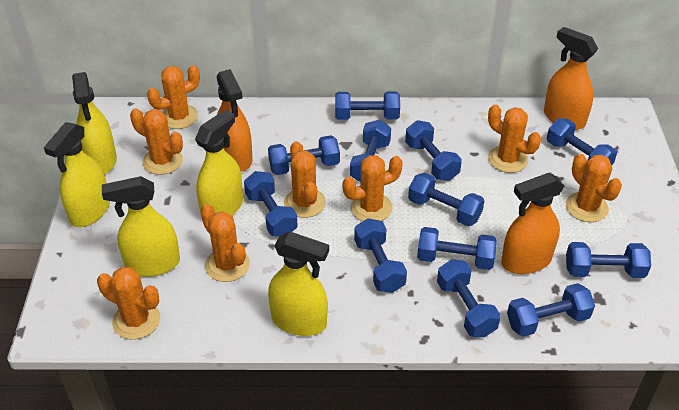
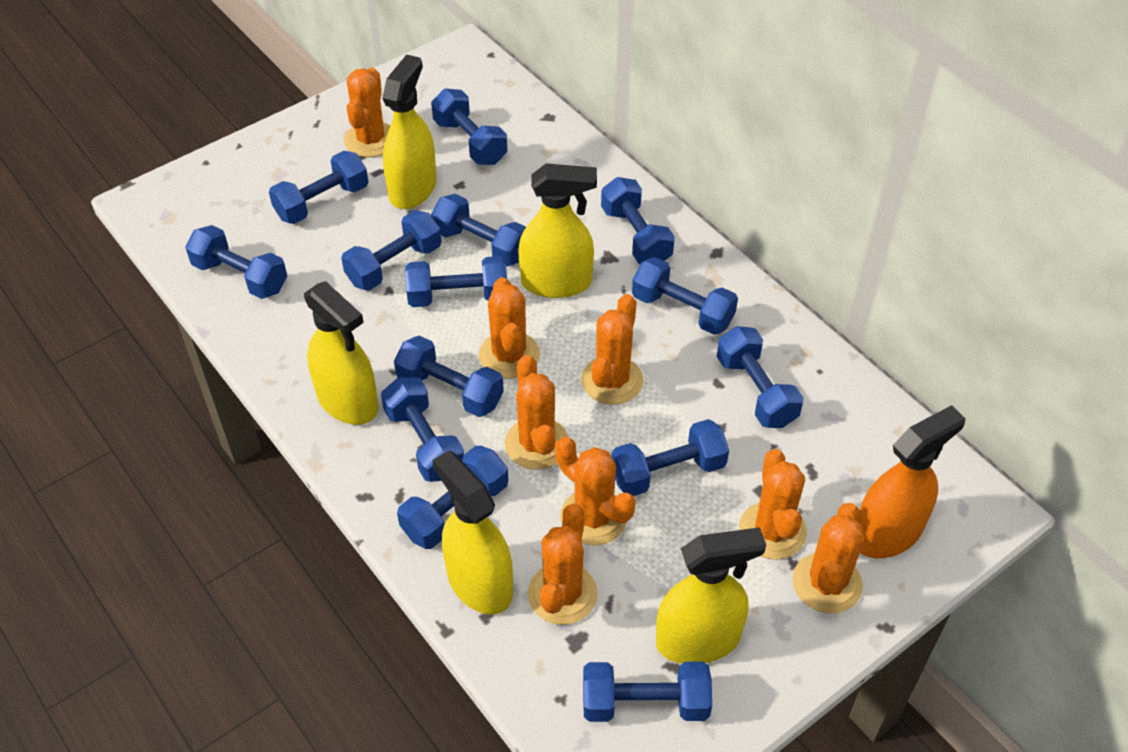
blue dumbbell: [244,171,298,237] [268,135,340,175] [335,92,400,120] [350,120,391,182] [354,218,407,293] [405,120,462,181] [408,173,485,226] [417,227,497,270] [437,259,501,337] [507,283,595,337] [547,118,617,165] [566,242,651,278] = 12 -> [185,225,287,299] [269,151,368,224] [341,210,441,290] [381,377,464,482] [394,336,504,417] [397,446,508,549] [405,256,507,307] [431,89,507,165] [431,194,526,267] [583,662,712,722] [601,177,675,264] [611,419,729,496] [632,257,738,335] [717,326,803,428] = 14
orange spray bottle: [216,69,253,172] [501,173,564,274] [544,27,598,130] = 3 -> [858,405,965,558] = 1

